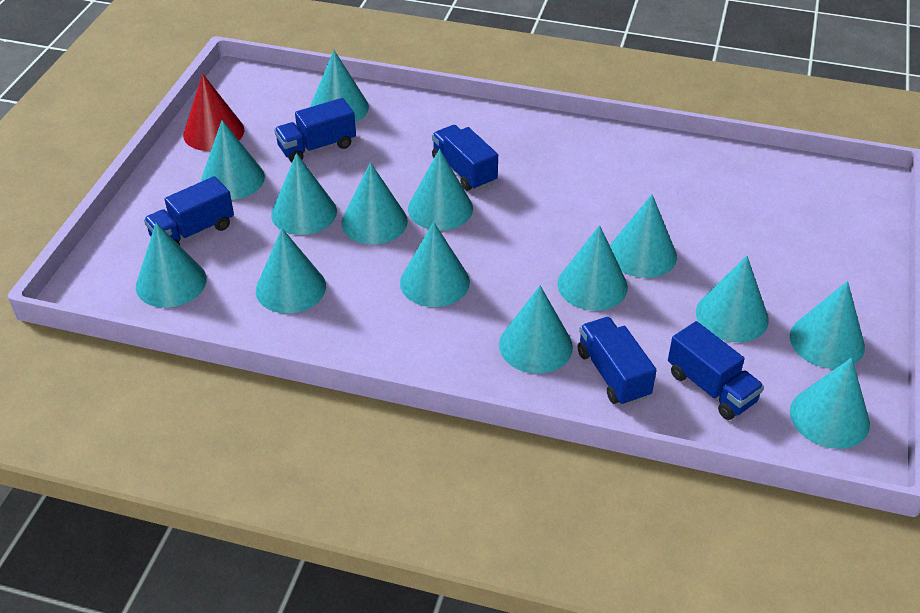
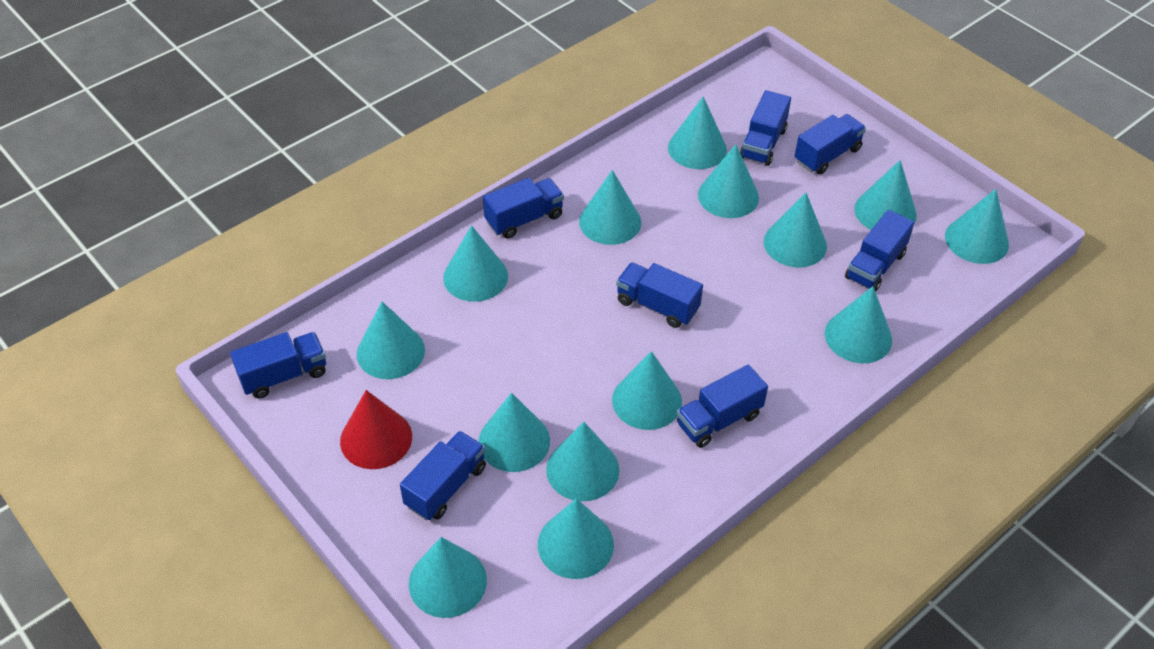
blue truck: [144,176,234,245] [274,98,356,163] [432,125,498,191] [577,317,657,406] [668,321,764,420] = 5 -> [230,332,326,398] [400,431,486,520] [483,178,564,239] [616,262,703,328] [677,365,768,448] [740,90,791,166] [795,114,866,174] [845,210,914,292] = 8

